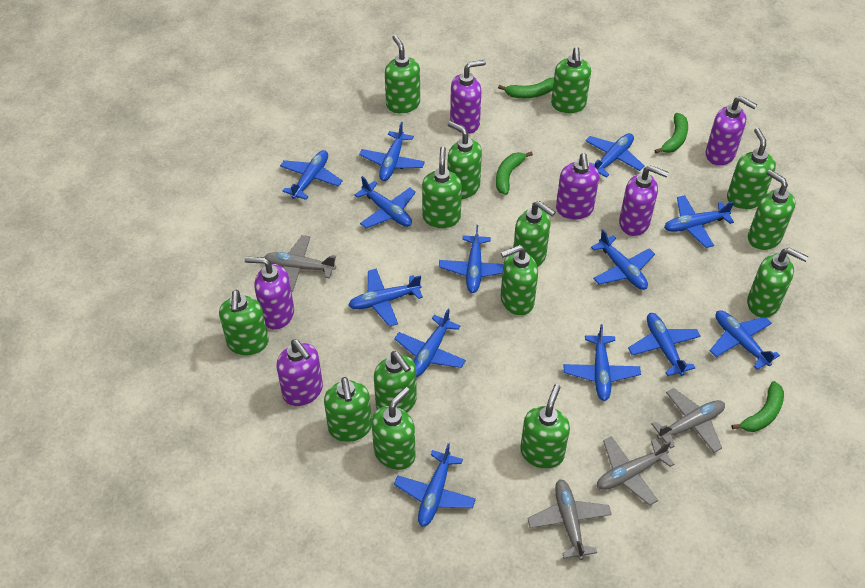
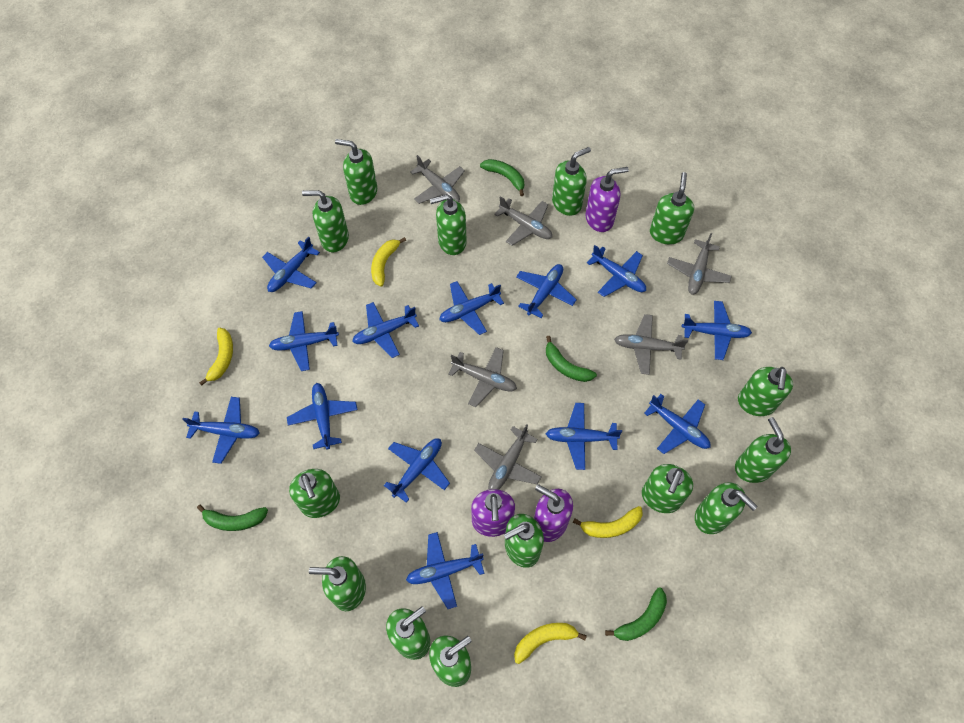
grey plane: [265,235,336,292] [527,479,612,560] [597,436,674,506] [652,388,725,453] = 4 -> [410,155,465,204] [448,347,517,407] [474,424,542,490] [494,196,552,245] [614,314,688,375] [667,233,732,295] = 6
purple soap dispenser: [245,257,294,330] [276,339,323,406] [450,60,486,134] [556,153,599,220] [619,165,669,236] [706,96,757,166] = 6 -> [471,489,515,537] [534,484,573,542] [585,167,629,232] = 3
yellow banana: none = 0 -> [199,328,233,386] [371,237,406,287] [514,623,587,664] [573,506,643,538] = 4

